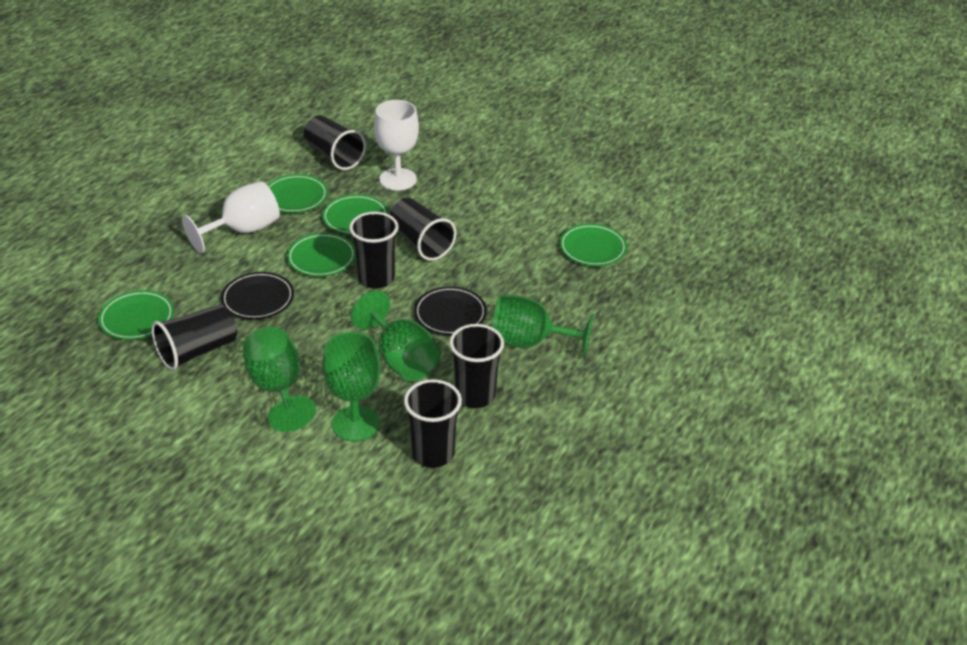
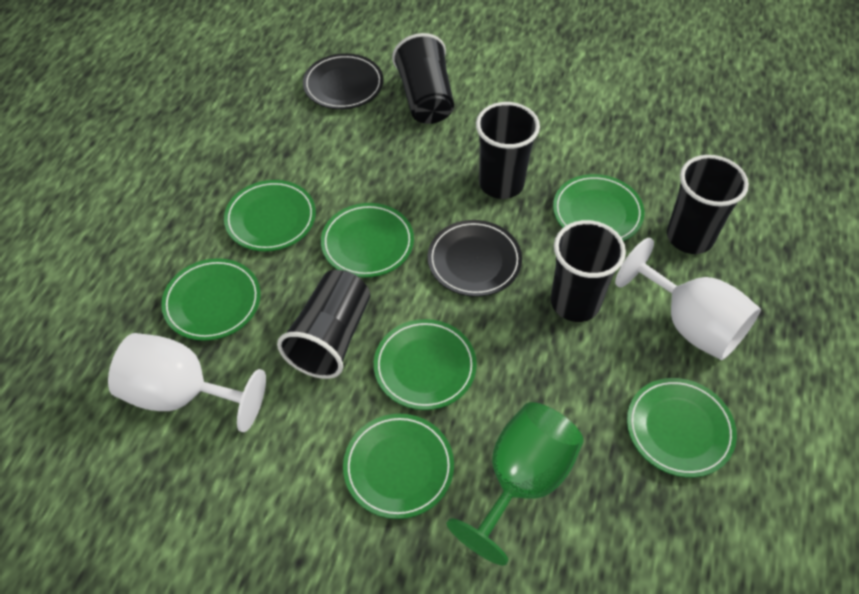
black cup: [152,304,237,370] [304,115,366,170] [349,212,398,289] [389,198,456,261] [404,379,462,468] [449,324,504,408] = 6 -> [277,270,370,379] [392,33,454,124] [476,102,540,199] [551,220,626,322] [667,155,749,254] = 5
green goblet: [242,327,316,432] [323,332,381,442] [351,291,441,381] [492,295,594,358] = 4 -> [447,402,584,566] = 1
green plate: [98,290,174,340] [267,174,328,213] [287,233,356,277] [322,194,389,235] [559,224,627,266] = 5 -> [161,258,261,341] [224,180,316,251] [321,203,414,277] [343,414,454,519] [374,319,477,410] [553,174,644,241] [627,378,737,478] = 7

